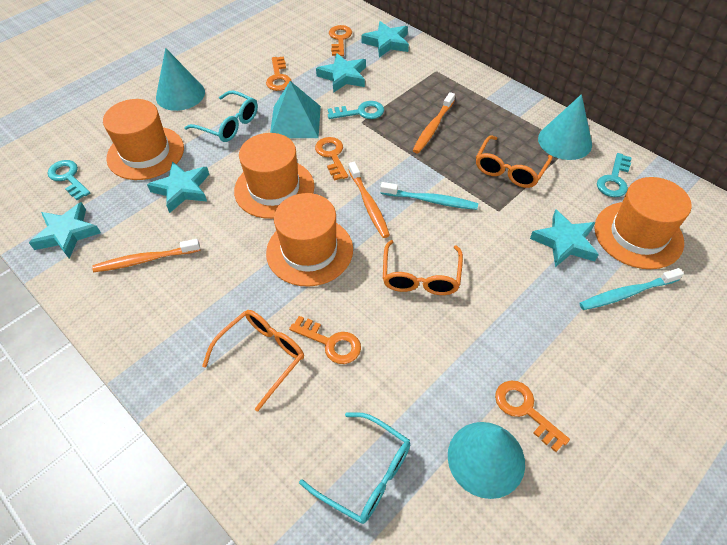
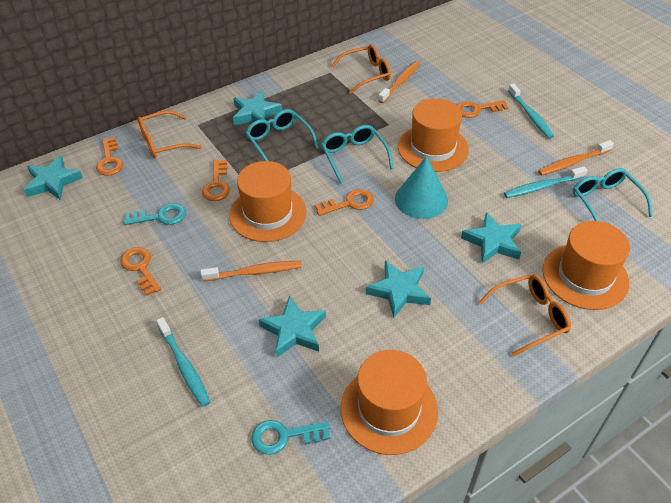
turquoise cone: [156,48,205,111] [448,422,525,499] [538,94,592,160] = 3 -> [395,156,448,219] = 1
turquoise glasses: [184,90,258,142] [299,412,410,524] = 2 -> [246,109,319,161] [321,125,393,184] [573,168,653,221] = 3
turquoise key: [48,160,90,200] [328,101,384,119] [597,153,632,197] = 3 -> [124,203,186,225] [251,420,330,455] = 2
turquoise pyramid: [270,81,321,138] = 1 -> none = 0
turquoise toothbrush: [380,182,478,210] [579,268,684,310] = 2 -> [156,317,210,407] [504,166,588,198] [508,84,554,139] = 3

